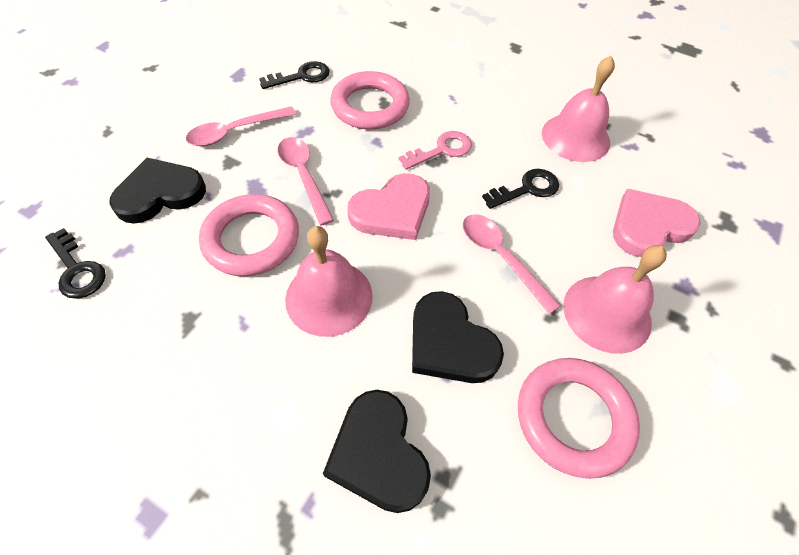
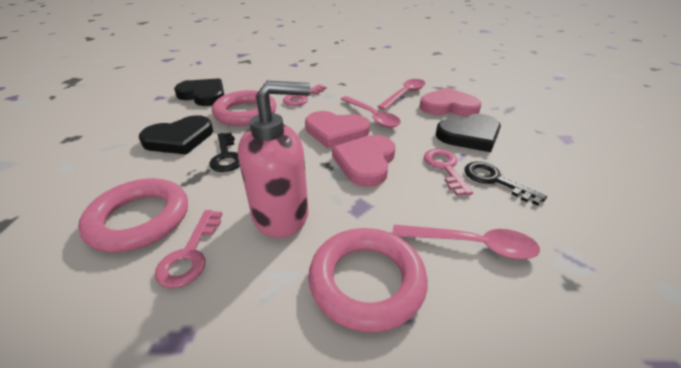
black key: [45,228,106,299] [259,61,330,89] [482,169,559,209] = 3 -> [209,132,240,172] [464,162,547,206] = 2
pink bell: [285,226,373,337] [542,56,615,162] [563,245,667,354] = 3 -> none = 0
pink heart: [347,173,430,240] [613,189,701,257] = 2 -> [305,111,370,148] [332,135,395,187] [419,87,481,117] = 3
pink key: [399,131,472,170] = 1 -> [155,210,222,288] [283,84,326,106] [424,149,473,196] = 3
pink soap dispenser: none = 0 -> [238,81,310,238] = 1

